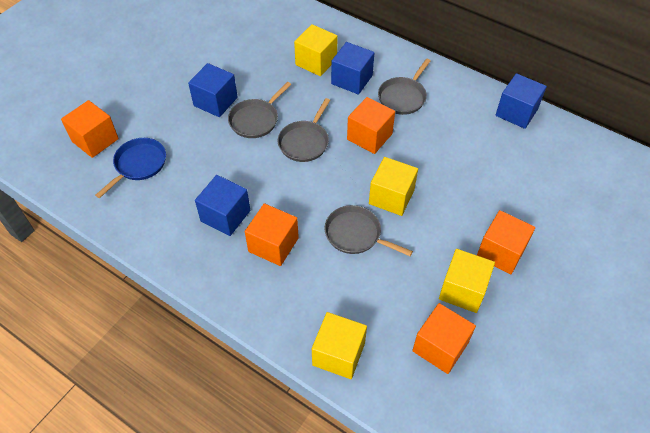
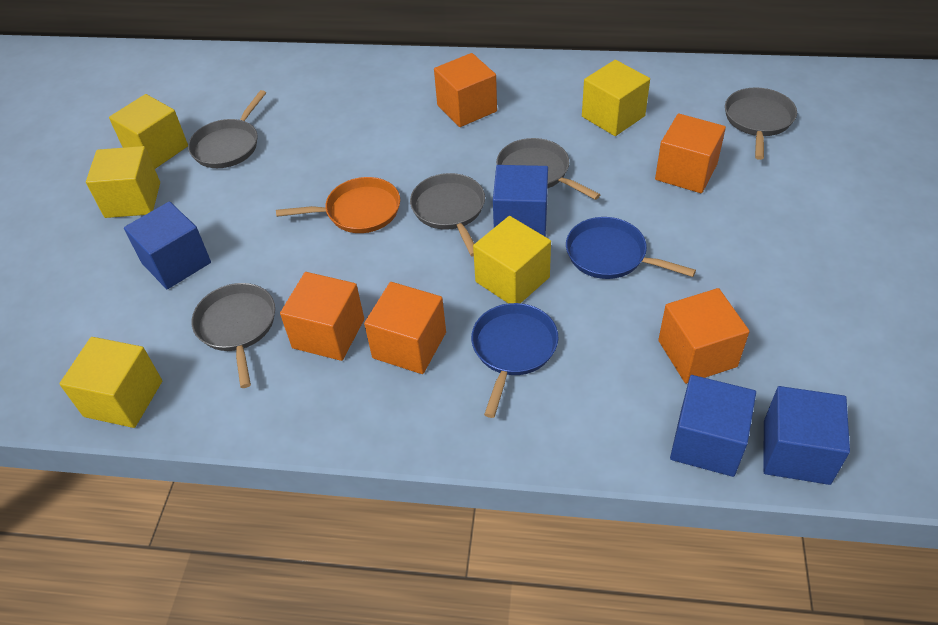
blue pan: [95,138,166,198] = 1 -> [471,303,559,418] [566,217,696,279] = 2
grey pan: [228,82,292,138] [278,98,330,162] [324,205,413,256] [378,59,431,115] = 4 -> [188,90,266,168] [192,283,275,388] [410,173,485,256] [496,138,600,200] [725,87,797,160] = 5
orange pan: none = 0 -> [276,177,400,233] = 1
yellow cube: [294,24,338,76] [312,312,367,379] [369,157,418,216] [439,249,495,313] = 4 -> [59,337,162,428] [86,146,160,218] [109,94,188,169] [473,216,551,303] [582,60,650,136] = 5

